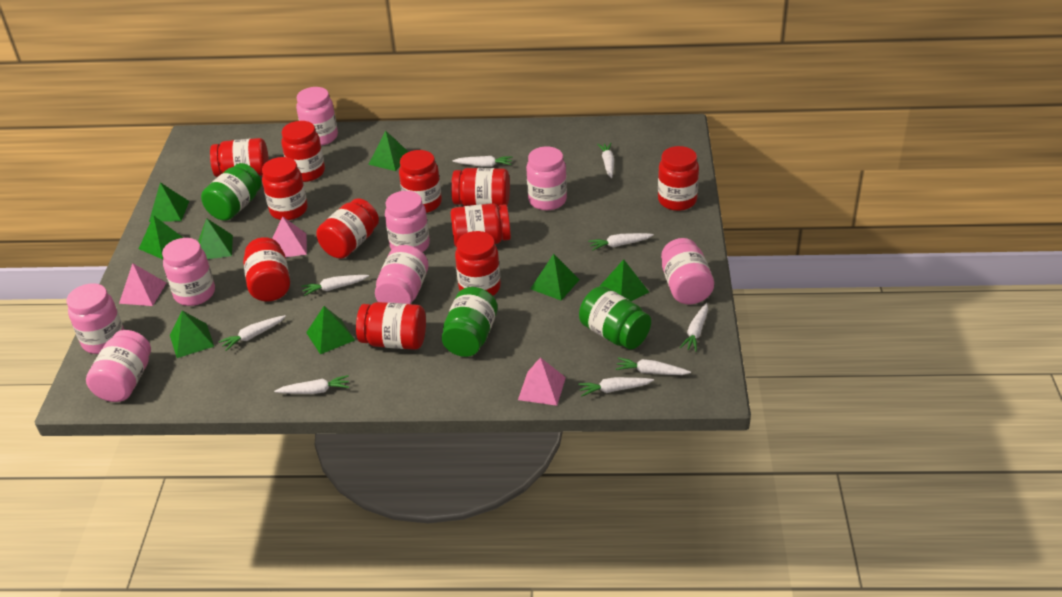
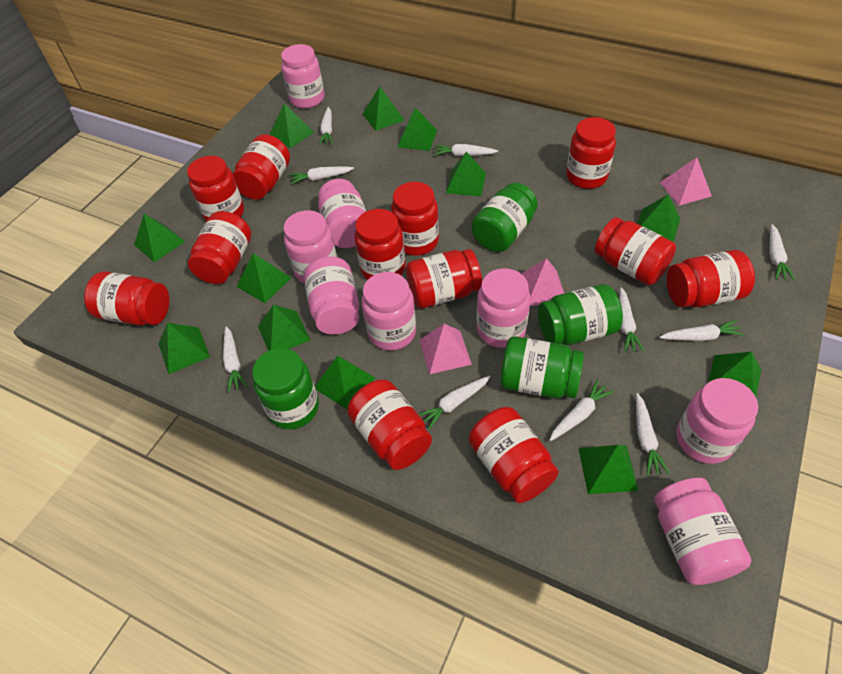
green jar: [201,163,262,221] [442,287,498,357] [579,286,651,349] = 3 -> [252,348,319,430] [471,183,538,252] [500,336,584,399] [538,284,623,345] = 4
green pyramid: [139,215,183,259] [149,182,189,222] [170,310,214,358] [198,218,233,259] [306,306,355,354] [368,130,408,171] [530,254,580,300] [600,259,649,301] = 8 -> [134,214,185,262] [159,323,210,374] [237,253,291,303] [258,305,310,351] [270,103,314,148] [315,356,375,409] [363,87,404,131] [398,108,437,151] [446,152,486,197] [578,445,638,494] [637,195,680,242] [708,352,761,397] = 12
red jar: [210,138,269,177] [243,237,290,302] [262,157,308,220] [282,121,325,182] [316,198,379,259] [356,302,426,350] [399,150,442,213] [451,168,510,207] [451,203,511,247] [455,231,501,296] [658,146,699,211] = 11 -> [84,271,169,325] [187,156,244,222] [188,211,251,284] [233,134,290,200] [347,380,432,470] [354,209,405,280] [391,182,439,256] [406,249,482,308] [469,407,559,503] [566,117,616,189] [595,217,676,285] [667,250,755,307] = 12
white carrot: [219,315,286,351] [274,375,349,394] [301,275,369,296] [452,156,512,167] [578,377,654,396] [588,233,654,251] [597,143,614,178] [616,357,691,375] [680,303,708,352] = 9 -> [223,326,248,392] [289,167,354,184] [319,107,334,145] [418,376,490,430] [434,144,498,156] [550,379,614,441] [619,287,644,352] [636,393,670,475] [659,320,744,341] [769,224,795,280] = 10

